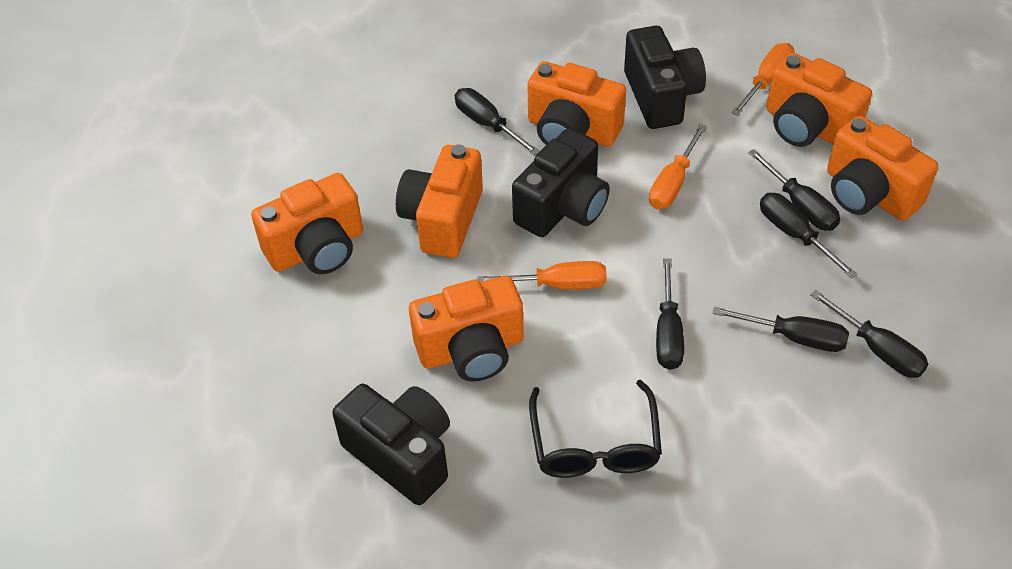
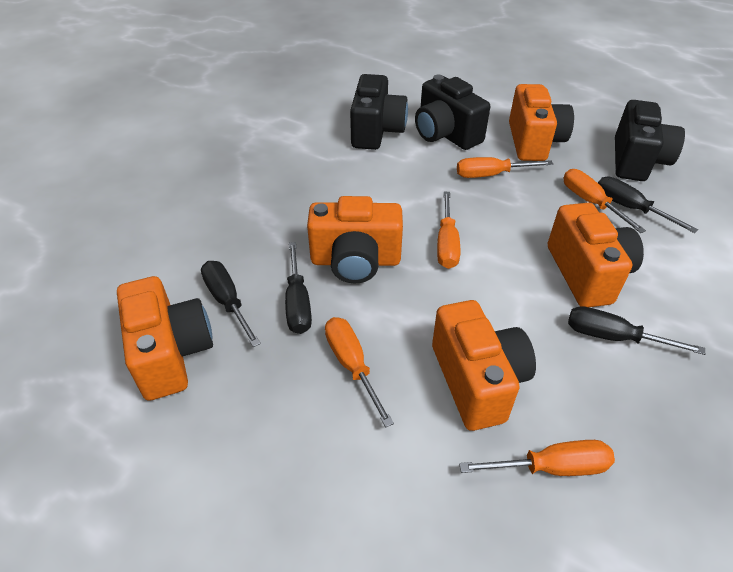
black glasses: [529,380,662,478] = 1 -> none = 0
black screwdriver: [455,88,540,155] [656,258,684,370] [712,307,849,352] [748,149,840,231] [760,193,858,278] [810,290,928,378] = 6 -> [201,261,261,347] [285,242,312,334] [568,306,705,355] [598,177,698,233] = 4
orange camera: [251,173,363,274] [396,144,483,258] [409,276,524,381] [527,61,626,147] [766,53,872,147] [827,115,938,221] = 6 -> [117,276,213,401] [307,196,403,283] [432,300,536,431] [509,84,574,161] [548,203,644,307] = 5
orange screwdriver: [477,261,607,290] [649,124,707,209] [731,43,795,116] = 3 -> [325,317,394,427] [437,192,460,269] [457,157,553,178] [459,440,615,476] [563,169,646,233] = 5

